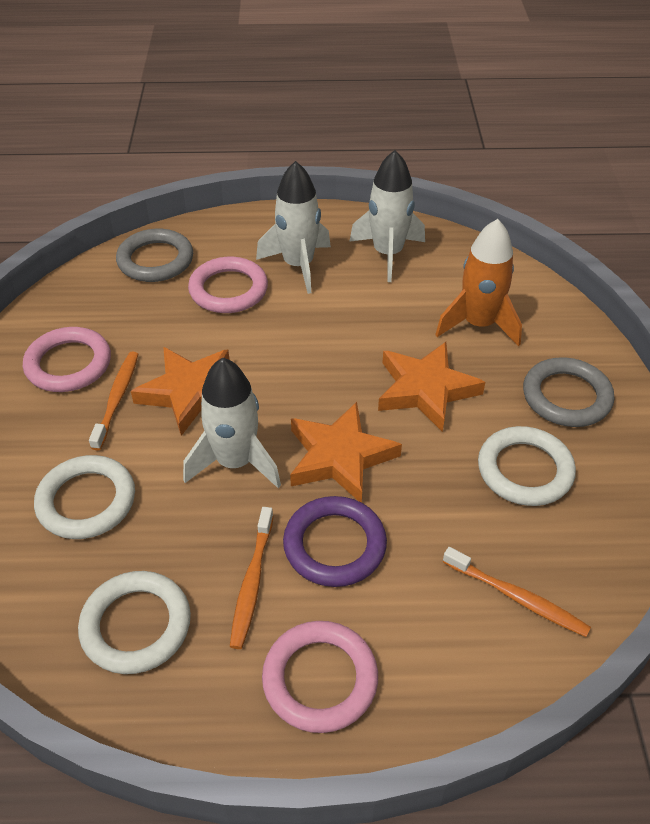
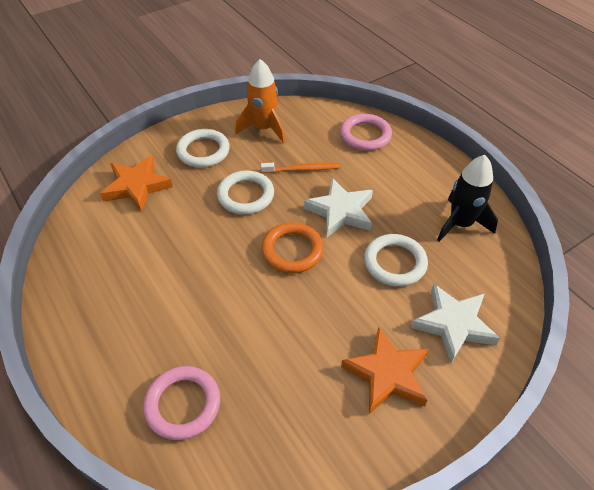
black rocket: none = 0 -> [437,155,498,242] = 1
grey ring: [116,228,193,282] [523,357,614,427] = 2 -> none = 0
orange ring: none = 0 -> [261,222,324,273] = 1
orange star: [131,347,229,436] [290,402,402,503] [378,342,485,432] = 3 -> [100,155,173,212] [341,327,429,414] = 2
orange toothbrush: [89,352,138,451] [230,507,274,649] [443,547,591,637] = 3 -> [261,162,340,173] = 1
pink ring: [23,327,111,392] [188,257,268,313] [262,621,378,733] = 3 -> [143,366,220,440] [340,114,392,151] = 2
purple ring: [283,496,387,587] = 1 -> none = 0
white rocket: [183,358,281,488] [256,161,331,294] [349,150,425,282] = 3 -> none = 0
white star: none = 0 -> [304,178,373,237] [411,284,500,363] = 2

